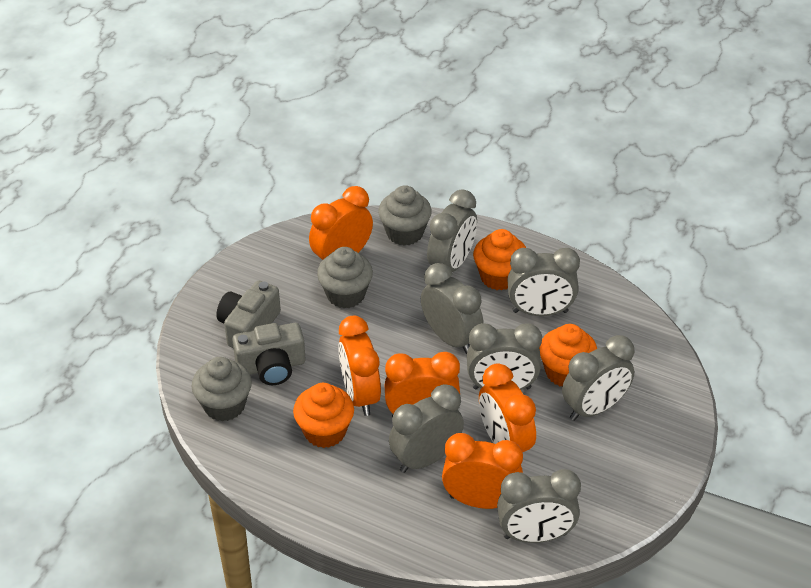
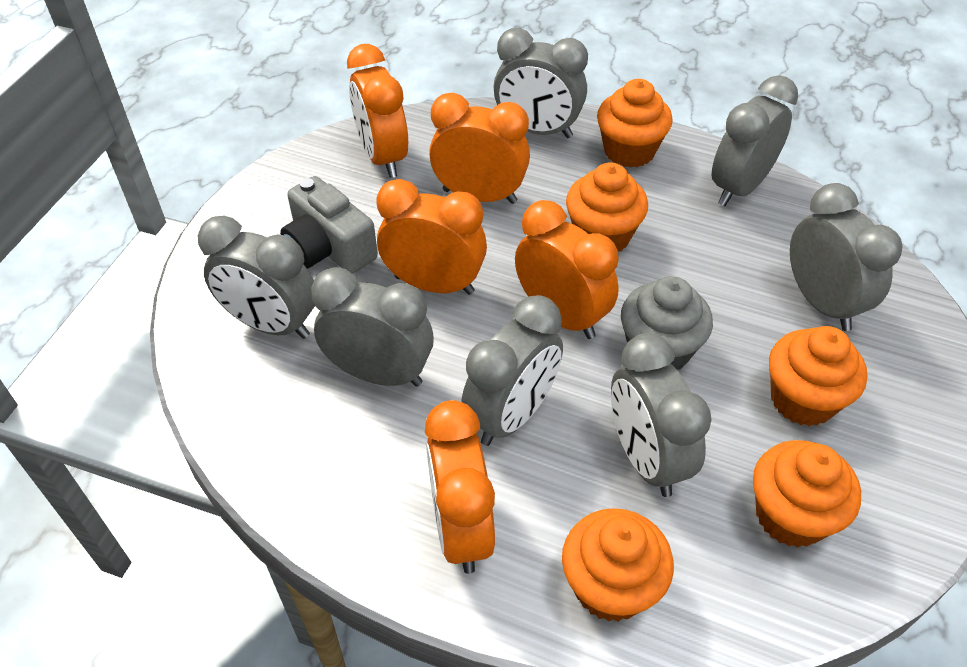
grey camera: [217,280,281,348] [232,323,306,385] = 2 -> [280,176,378,274] = 1
grey cupcake: [192,357,252,422] [317,247,373,308] [378,185,432,246] = 3 -> [621,276,713,370] = 1
orange cupcake: [293,383,354,448] [473,229,526,291] [539,324,597,387] = 3 -> [562,508,674,622] [566,162,648,252] [597,79,673,168] [753,440,861,547] [769,326,868,426] = 5

